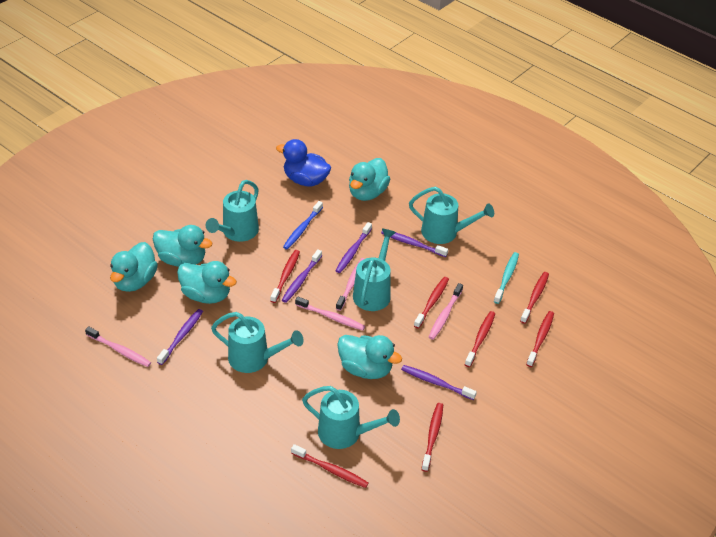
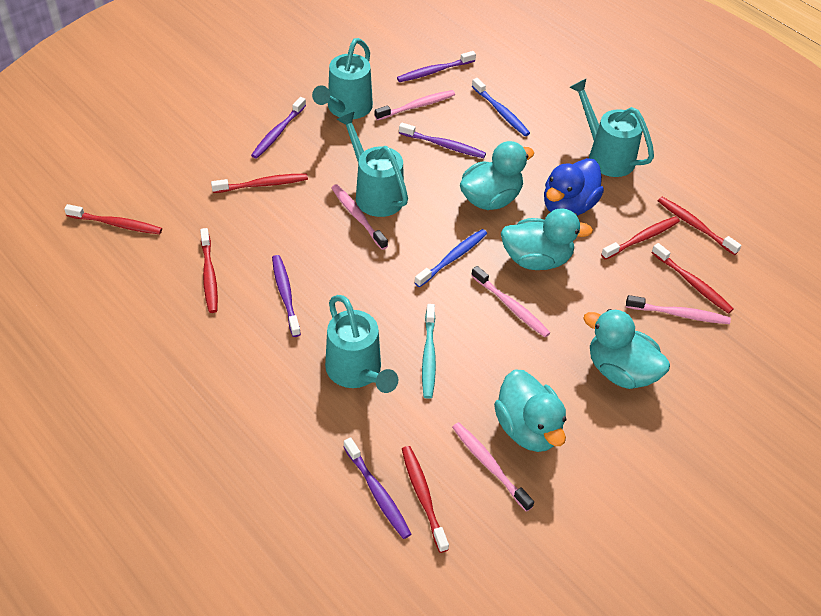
blue toothbrush: [283,201,323,249] = 1 -> [414,229,487,287] [472,78,530,136] = 2
pink toothbrush: [85,326,151,367] [295,297,365,331] [336,258,365,311] [429,283,463,340] = 4 -> [331,184,388,250] [375,90,455,121] [452,422,534,512] [471,266,550,337] [626,295,731,324] = 5
turquoise duck: [110,242,158,292] [153,225,212,267] [177,261,237,304] [337,335,402,379] [349,158,390,201] = 5 -> [460,141,534,210] [494,369,566,452] [501,208,593,270] [583,309,670,389] = 4
turquoise watering can: [206,180,259,242] [211,312,303,373] [302,386,400,449] [353,228,396,311] [409,187,494,244] = 5 -> [312,38,373,119] [325,295,398,393] [337,112,408,217] [570,79,654,177] = 4

